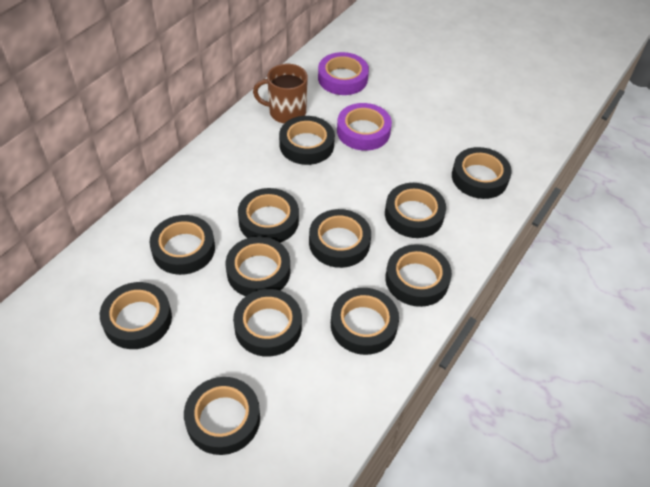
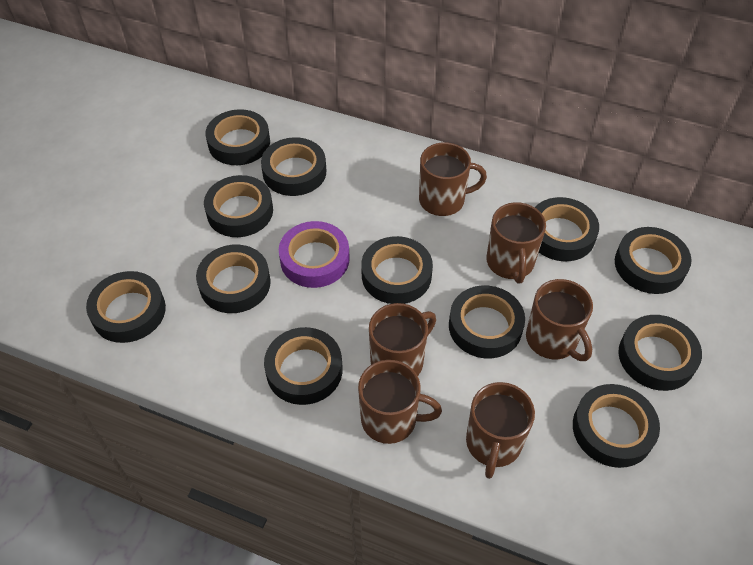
brown mug: [253,64,308,123] = 1 -> [358,360,442,444] [369,303,436,376] [419,142,487,216] [466,382,535,479] [487,202,546,283] [526,279,593,361] = 6
purple tape: [318,52,369,95] [337,103,392,151] = 2 -> [279,221,350,288] = 1

